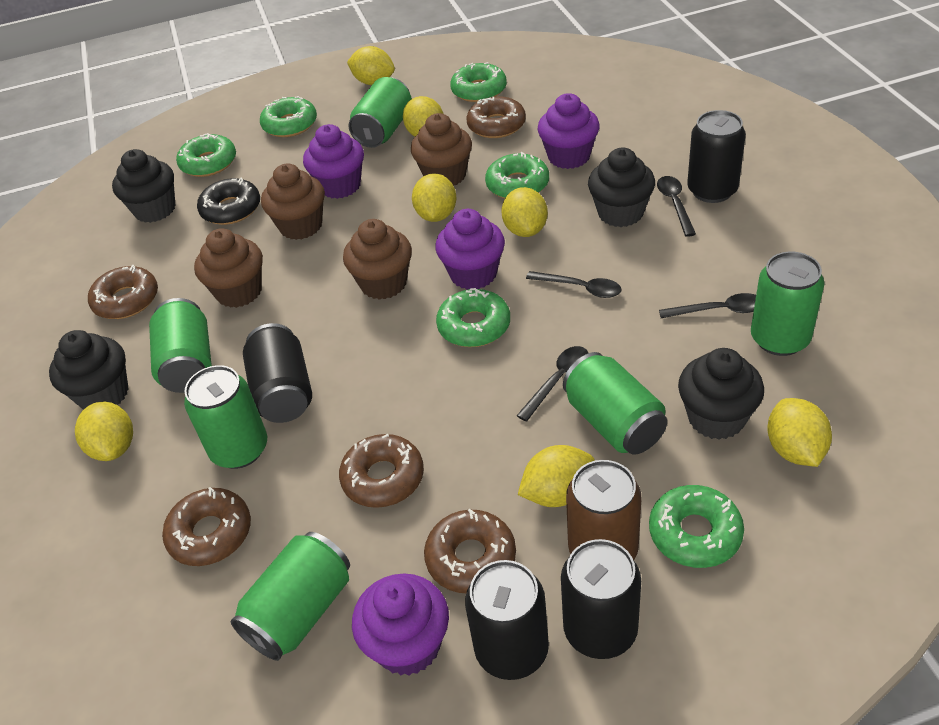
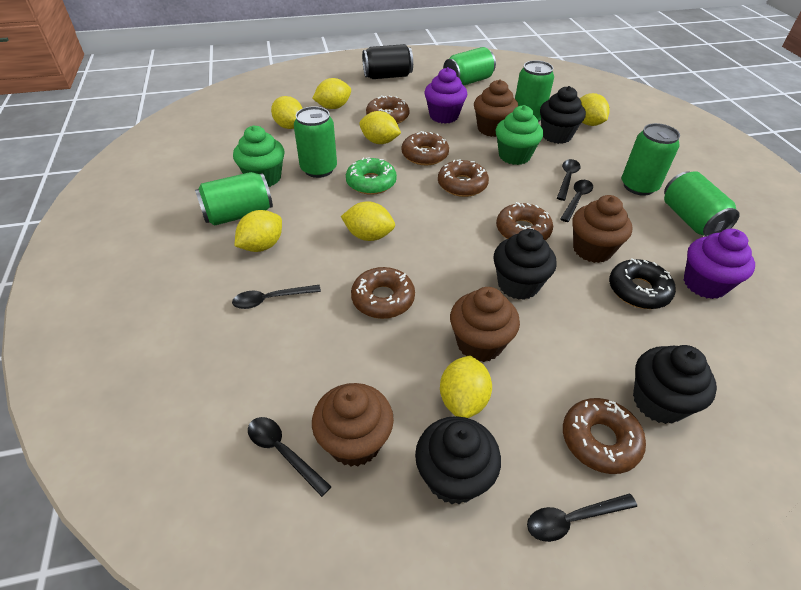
black can: [243,323,312,423] [465,560,549,680] [561,539,641,659] [687,110,746,203] = 4 -> [362,44,413,79] = 1
black spoon: [517,346,588,422] [526,271,622,298] [657,176,696,237] [659,293,756,318] = 4 -> [232,285,321,309] [248,417,332,497] [527,493,637,542] [557,159,581,201] [561,180,593,222] = 5
brown can: [566,460,641,560] = 1 -> none = 0
brown donut: [88,265,158,319] [162,487,251,566] [339,434,424,508] [424,509,516,593] [466,96,526,138] = 5 -> [351,267,415,319] [366,96,409,124] [402,131,449,165] [438,159,489,197] [496,202,553,240] [563,398,646,474] = 6
green cupcake: none = 0 -> [233,126,285,187] [496,105,543,165] = 2
green donut: [176,133,236,177] [260,96,317,137] [436,288,510,347] [450,62,507,102] [485,152,549,199] [649,485,744,568] = 6 -> [346,157,397,195] = 1
purple cupcake: [303,124,364,199] [352,573,449,676] [435,209,505,290] [538,93,600,169] = 4 -> [424,67,467,124] [684,229,755,299] = 2

